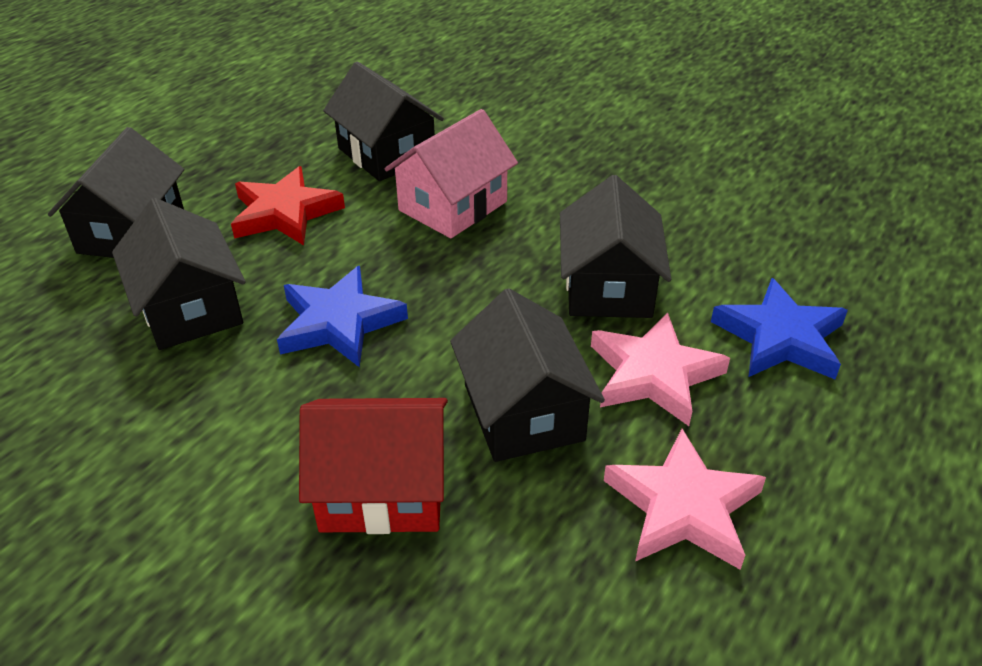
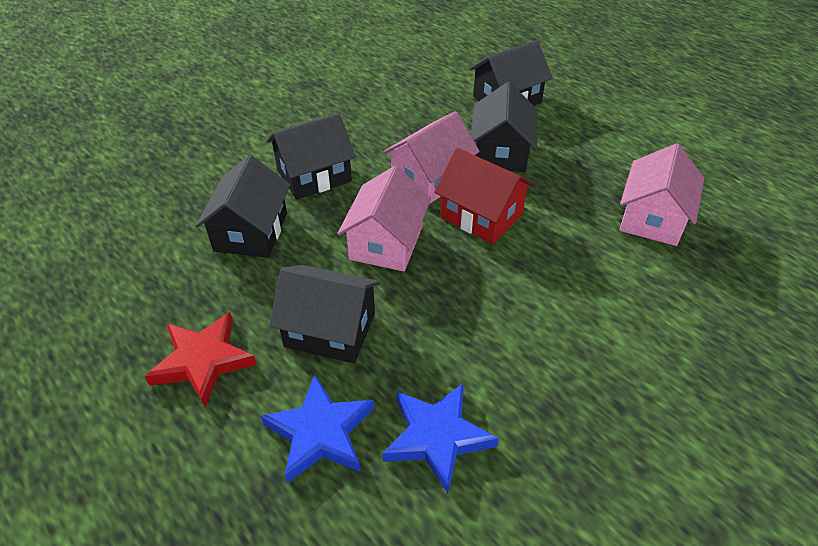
pink house: [385,109,518,238] = 1 -> [337,166,431,271] [384,111,480,204] [620,143,704,246] = 3
pink star: [591,313,730,426] [604,429,766,570] = 2 -> none = 0

